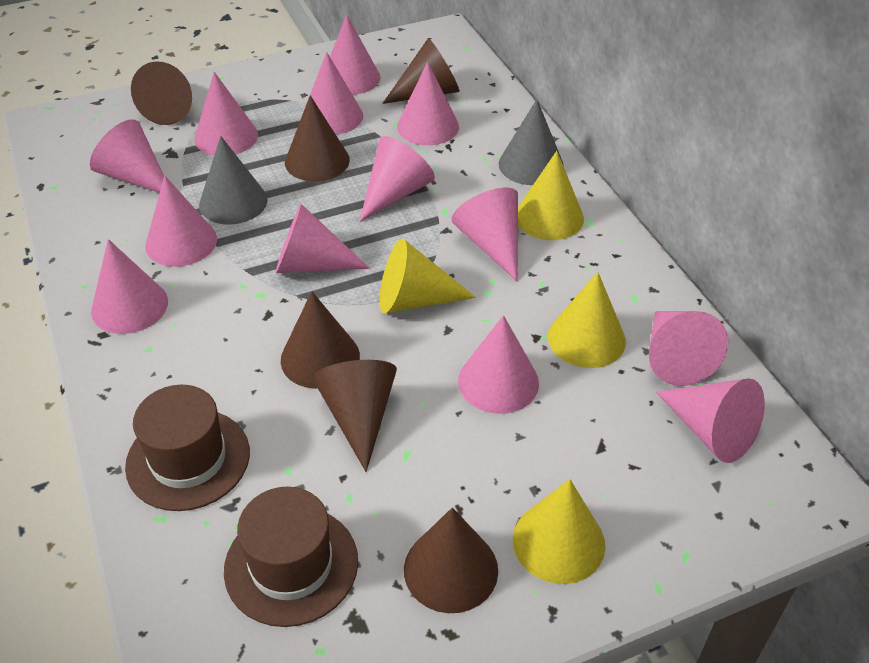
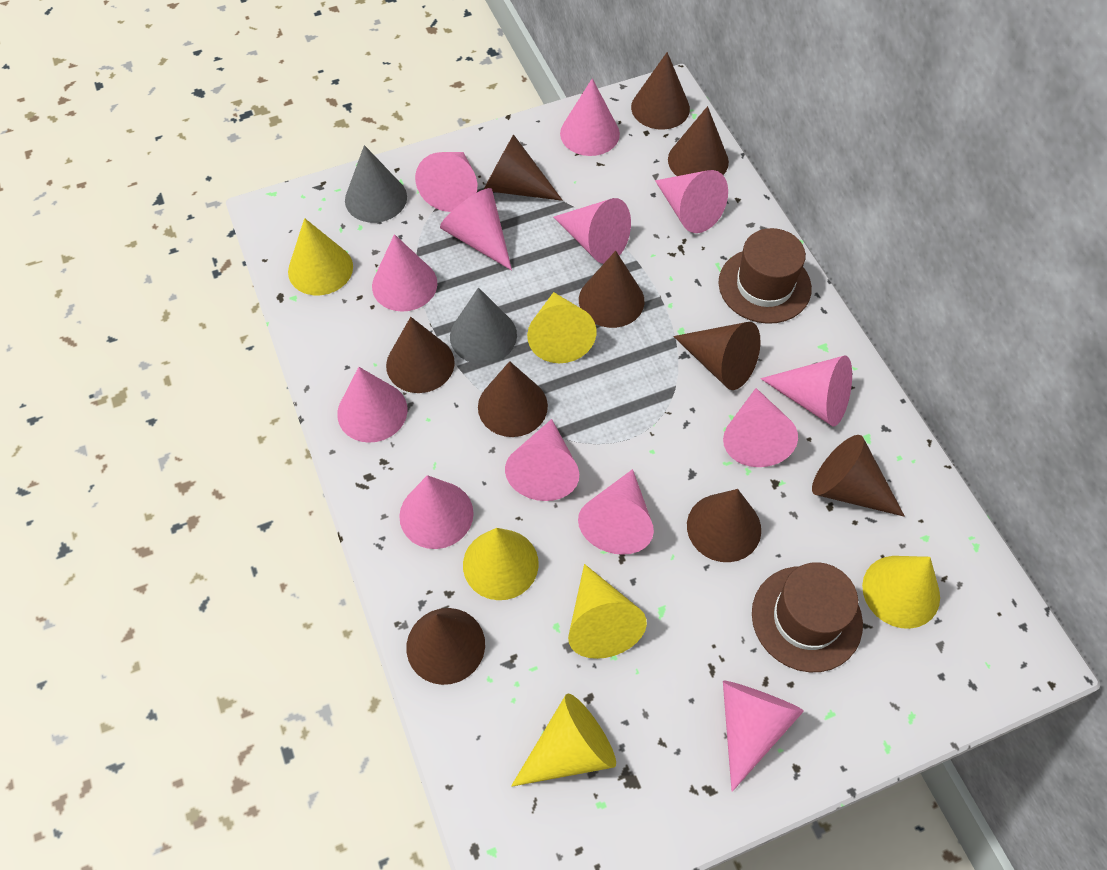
brown cone: [131,61,192,125] [281,291,360,389] [285,95,350,182] [313,360,397,472] [382,38,460,104] [404,507,498,613] = 6 -> [386,317,455,393] [406,608,485,685] [478,361,548,437] [484,134,563,201] [579,251,644,328] [631,52,690,130] [668,106,729,176] [673,322,761,390] [687,489,761,562] [812,435,905,517] = 10
yellow cone: [380,239,476,313] [513,479,606,584] [518,151,584,240] [548,272,626,368] = 4 -> [288,218,353,295] [463,528,539,600] [511,694,616,787] [527,292,597,363] [568,564,647,659] [862,556,940,629] = 6

